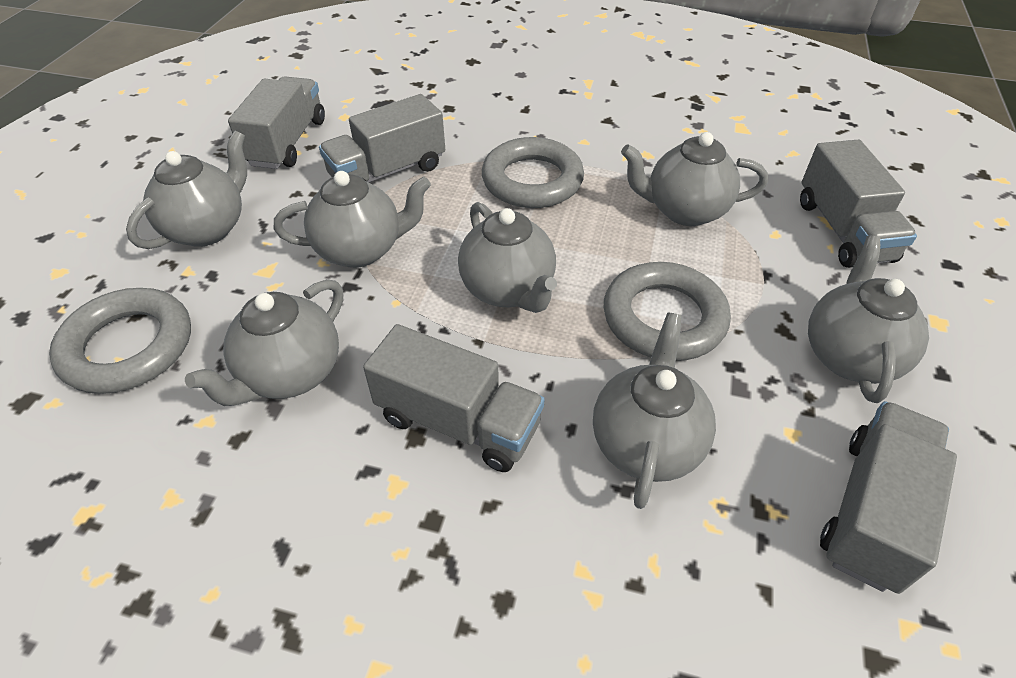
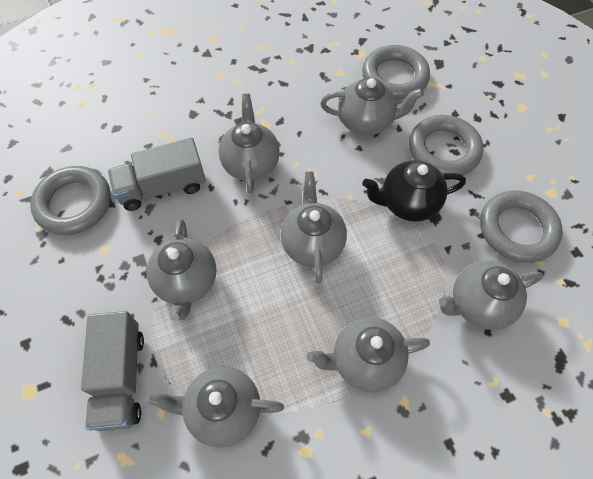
black teapot: none = 0 -> [362,160,466,222] = 1
grey ring: [49,288,191,394] [482,137,584,208] [604,262,731,361] = 3 -> [30,166,111,235] [362,45,430,100] [409,115,483,176] [480,190,563,263] = 4
grey truck: [228,76,325,169] [319,94,445,182] [363,324,545,472] [800,140,917,268] [820,401,957,594] = 5 -> [81,311,144,431] [108,138,206,211] = 2

